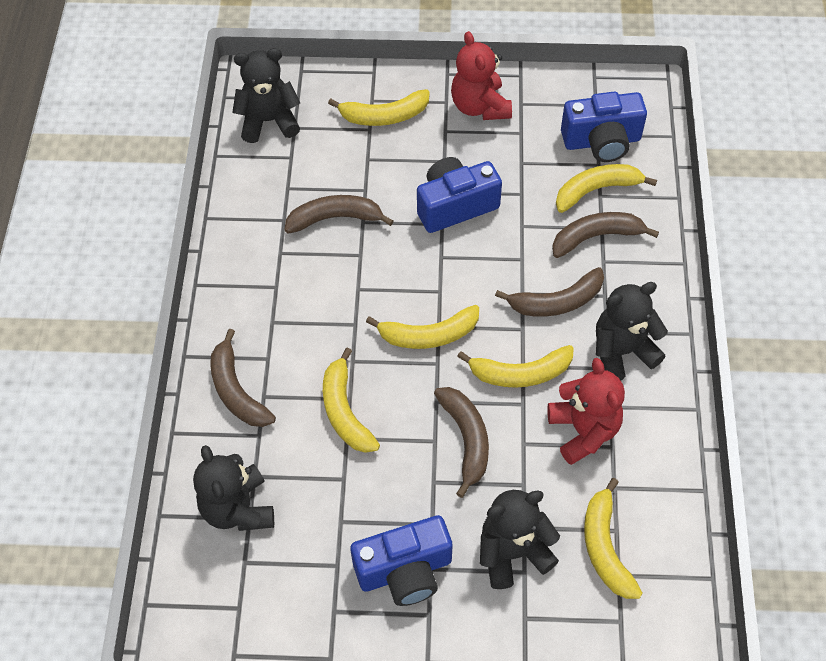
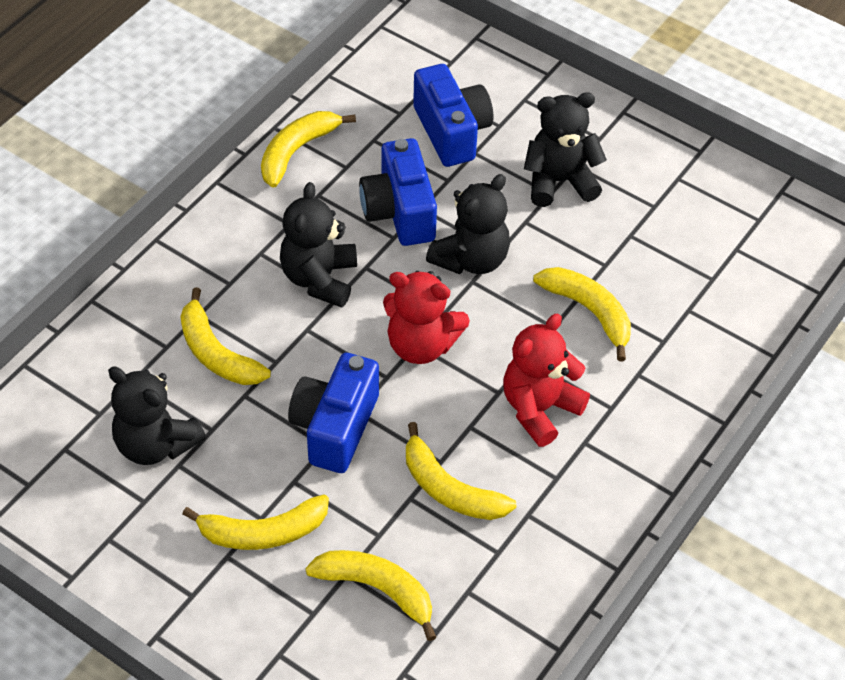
brown banana: [210,329,276,427] [285,195,394,234] [434,387,489,498] [495,267,604,317] [552,212,659,258] = 5 -> none = 0

